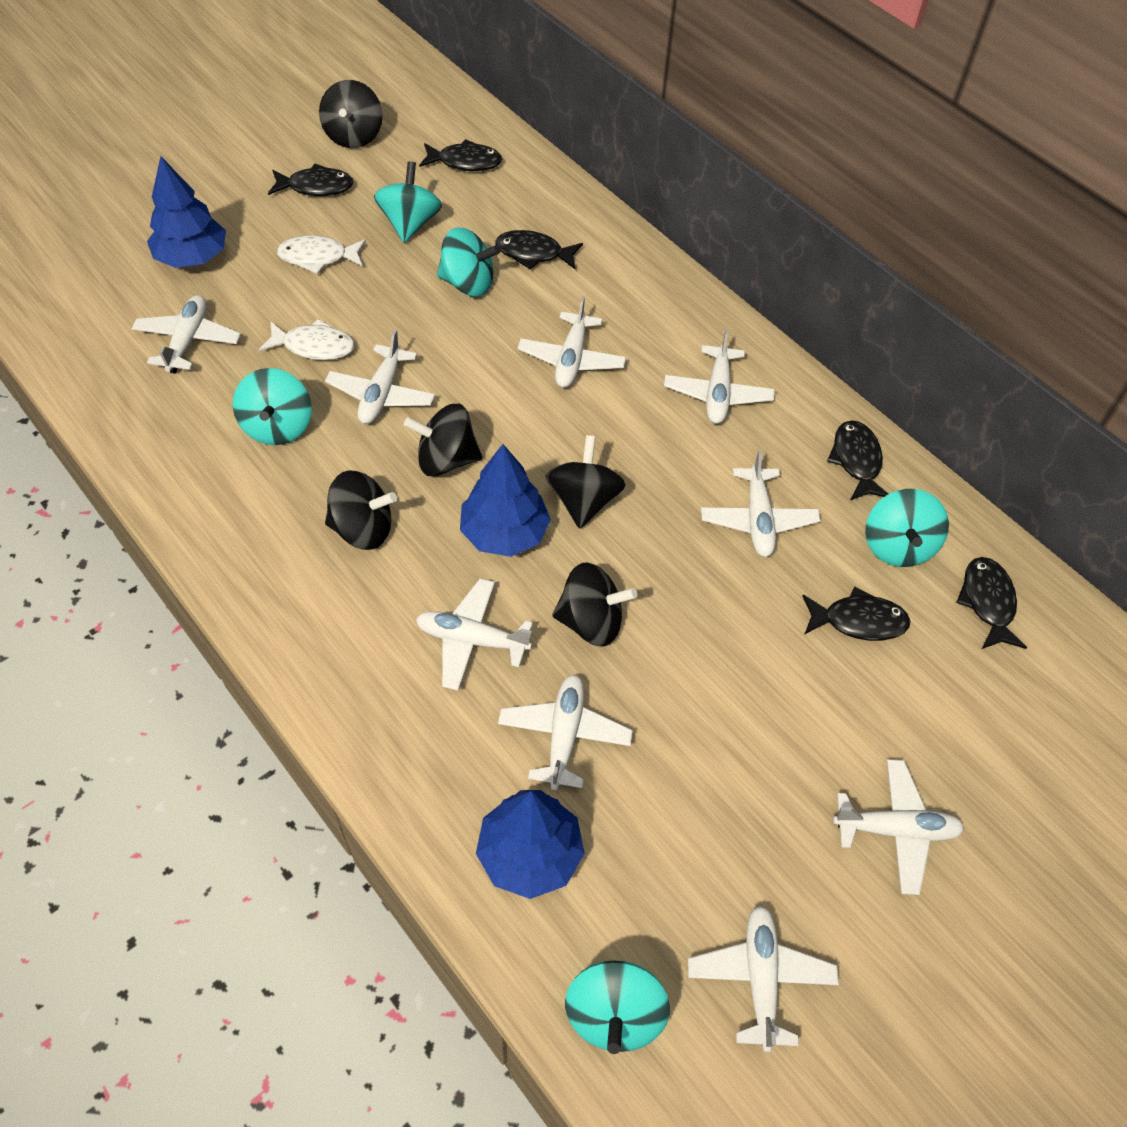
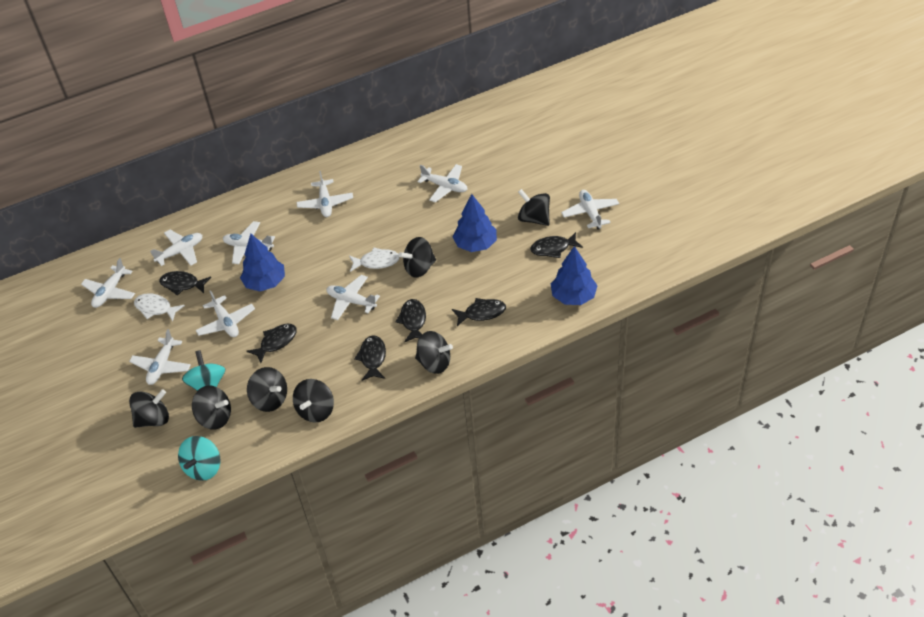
black spinning top: [319,80,382,148] [325,471,397,550] [404,404,482,476] [546,435,625,529] [552,562,637,647] = 5 -> [129,389,169,428] [192,385,231,430] [247,367,287,412] [293,379,334,422] [399,237,436,278] [415,331,453,374] [518,189,550,226] = 7
turquoise spinning top: [233,368,312,445] [374,161,442,243] [437,227,501,297] [565,961,670,1054] [865,489,949,567] = 5 -> [178,436,220,481] [182,350,225,391] = 2

